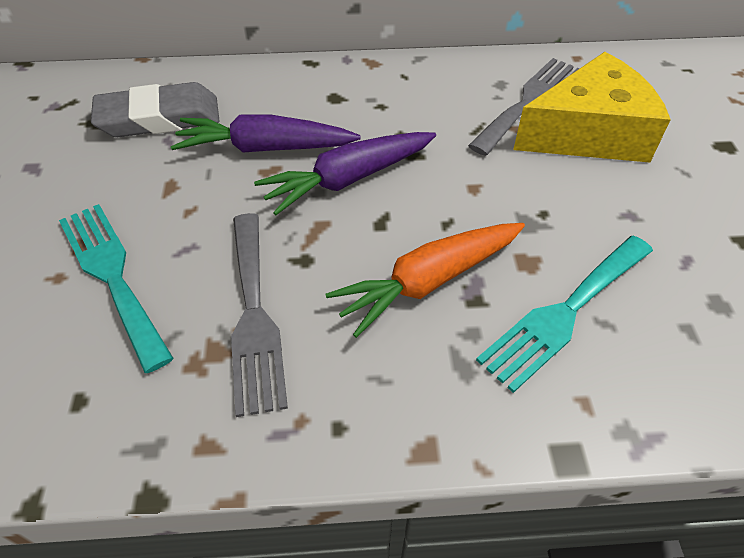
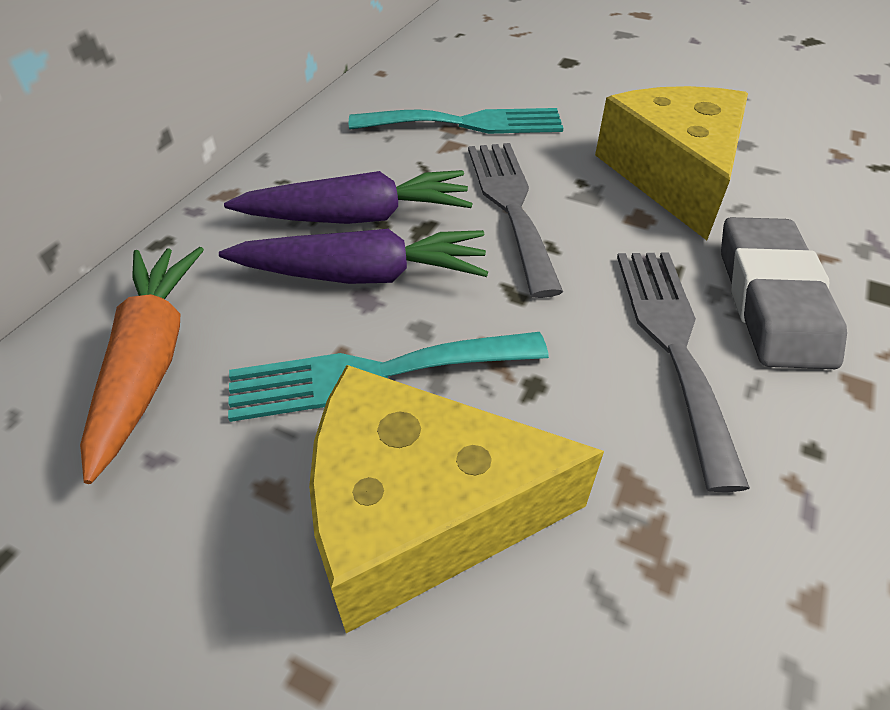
yellow cheese: [513,52,671,163] = 1 -> [309,365,604,633] [595,86,748,240] = 2

